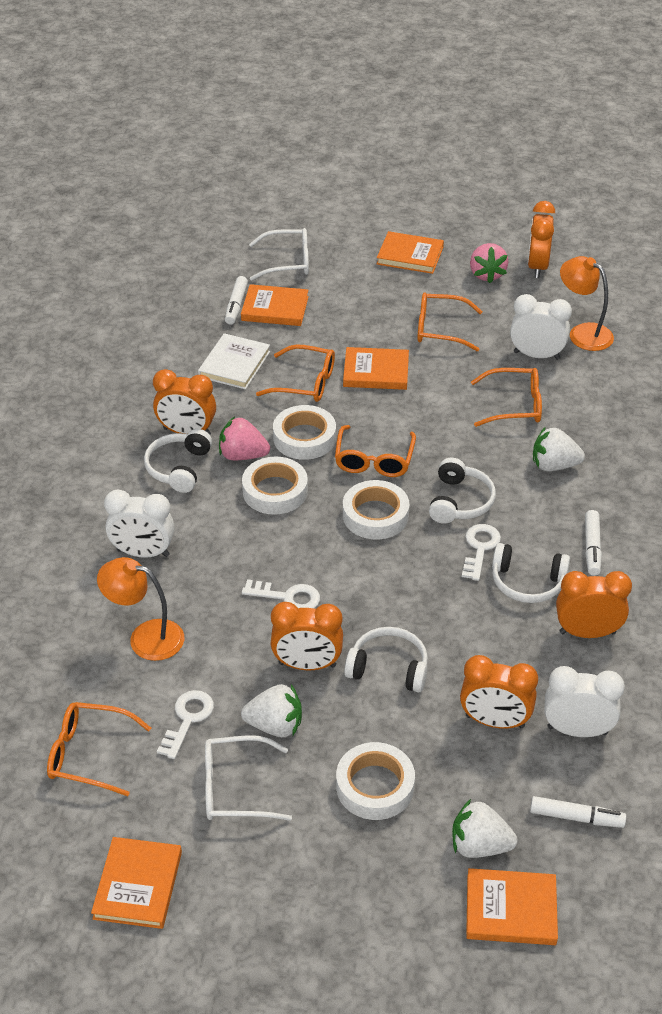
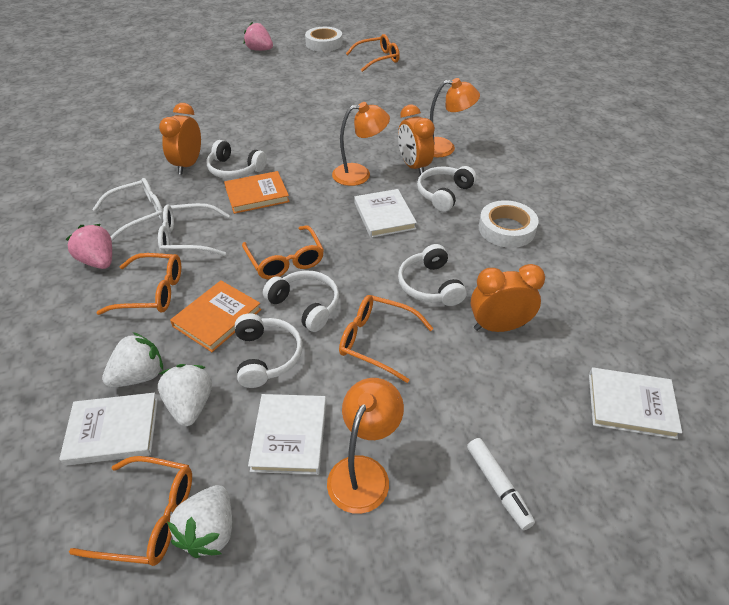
orange book: [91,837,182,929] [241,284,309,326] [343,347,409,390] [377,231,444,274] [466,868,558,945] = 5 -> [170,280,262,352] [224,171,290,214] = 2
orange clock: [153,369,216,435] [271,602,343,670] [460,655,538,729] [528,201,555,278] [556,571,632,638] = 5 -> [159,103,201,175] [398,105,435,175] [471,264,545,332] = 3
orange lamp: [97,557,184,661] [560,256,614,351] = 2 -> [327,378,404,514] [332,102,390,186] [430,78,480,157] = 3
white book: [198,333,270,389] = 1 -> [59,393,158,466] [248,394,326,475] [354,189,417,238] [589,367,682,439] = 4
white clock: [104,489,174,558] [510,294,572,360] [545,666,625,737] = 3 -> none = 0
white headphones: [144,429,212,493] [344,627,428,692] [429,458,496,524] [492,543,570,603] = 4 -> [206,140,267,179] [235,313,302,388] [263,270,339,332] [398,244,467,306] [417,166,477,212] = 5
white key: [157,690,214,759] [242,579,320,608] [462,524,501,581] = 3 -> none = 0
white marker: [225,276,248,325] [530,796,626,828] [585,510,602,576] = 3 -> [467,438,535,530] = 1
white tape: [242,457,308,515] [273,405,336,460] [336,742,415,820] [343,480,409,539] = 4 -> [305,27,343,52] [479,200,538,248] = 2

